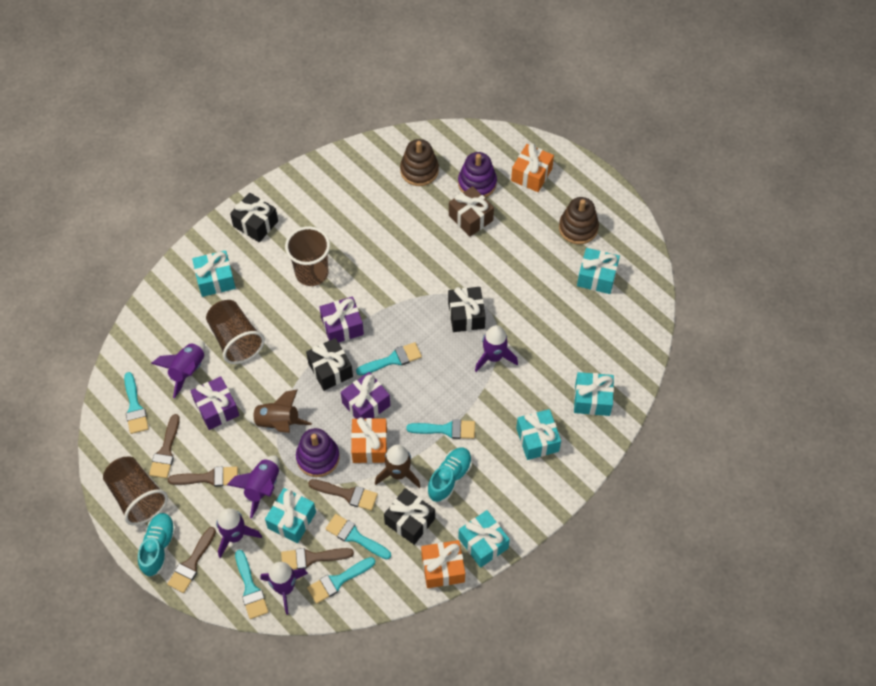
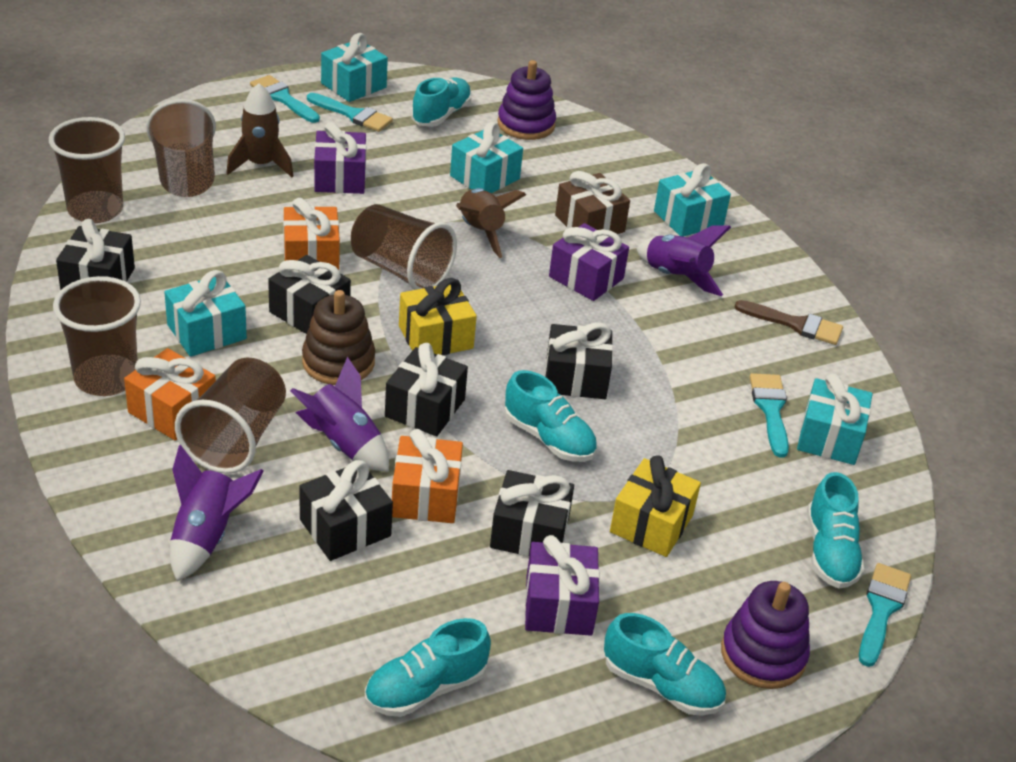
black gift: [230,193,278,242] [306,338,353,391] [384,488,435,545] [448,287,486,332] = 4 -> [56,219,135,291] [268,255,351,334] [299,460,393,561] [385,343,468,436] [490,470,574,557] [545,322,613,399] = 6
brown brush: [149,414,180,478] [167,527,216,593] [168,466,238,487] [281,548,354,569] [308,479,378,511] = 5 -> [735,300,843,345] = 1
brown cup: [103,456,168,525] [206,300,265,364] [285,226,330,286] = 3 -> [49,117,125,223] [53,276,141,396] [146,99,216,197] [175,358,286,474] [351,204,457,290] = 5
brown stacking toy: [400,139,439,186] [559,197,599,244] = 2 -> [302,290,375,385] = 1
purple rocket: [151,341,206,398] [216,508,262,558] [227,456,279,519] [260,562,308,615] [475,325,518,372] = 5 -> [170,445,264,581] [290,357,389,472] [636,226,731,296] = 3
turquoise brush: [124,372,149,434] [235,550,268,619] [307,557,375,604] [325,514,391,559] [356,342,422,375] [406,419,475,439] = 6 -> [250,75,320,123] [307,93,393,132] [750,373,789,458] [859,563,911,667] = 4
turquoise gift: [192,250,236,297] [265,488,316,543] [458,510,510,568] [516,409,561,460] [574,372,614,416] [577,248,620,294] = 6 -> [164,270,247,357] [321,33,388,102] [450,122,523,193] [654,163,731,237] [797,373,872,465] = 5
turquoise shoe: [138,513,176,577] [427,447,472,502] = 2 -> [365,618,491,717] [411,77,472,127] [504,370,597,462] [604,613,726,716] [807,472,865,588] = 5
yellow gift: none = 0 -> [399,278,477,355] [610,455,701,557] = 2

